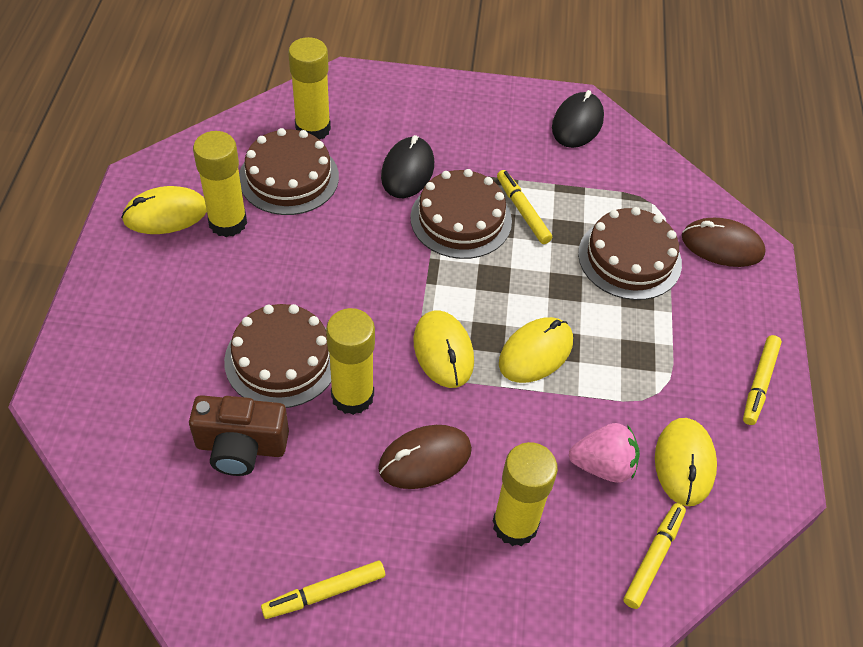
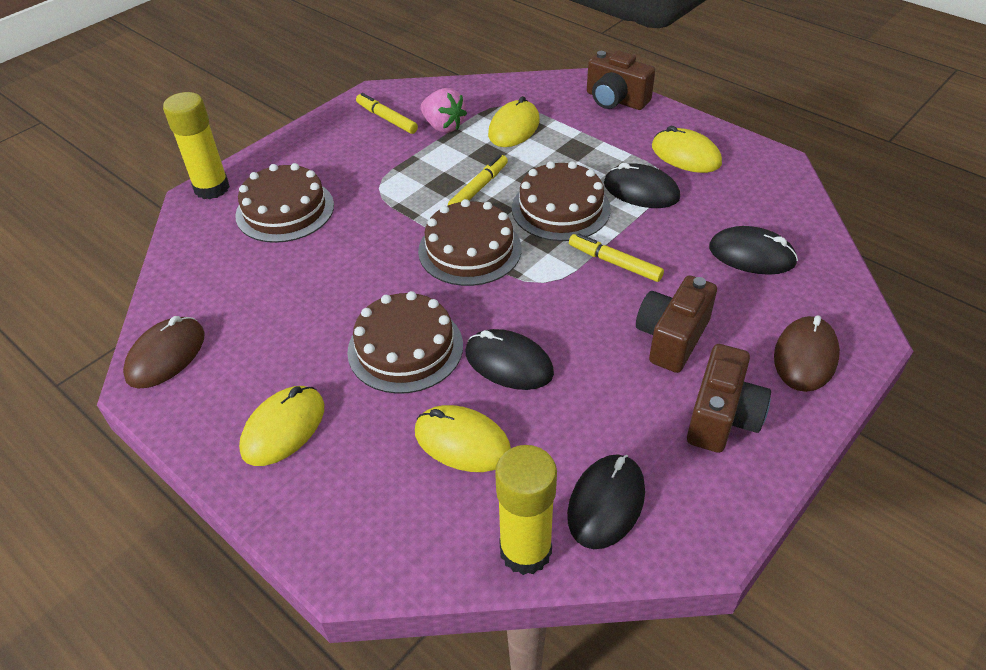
black mouse: [381,135,434,198] [552,90,604,148] = 2 -> [466,329,554,390] [567,454,645,549] [604,163,680,208] [709,226,798,275] = 4
brown camera: [189,395,289,476] = 1 -> [587,50,655,110] [636,275,717,373] [687,344,771,453] = 3
yellow glue stick: [193,131,247,237] [288,37,331,140] [326,308,375,415] [493,442,558,546] = 4 -> [163,92,230,199] [495,445,557,575] = 2
yellow marker: [261,561,385,619] [497,170,552,244] [623,503,686,609] [743,335,782,425] = 4 -> [356,93,418,134] [448,154,508,205] [569,233,664,282] = 3

